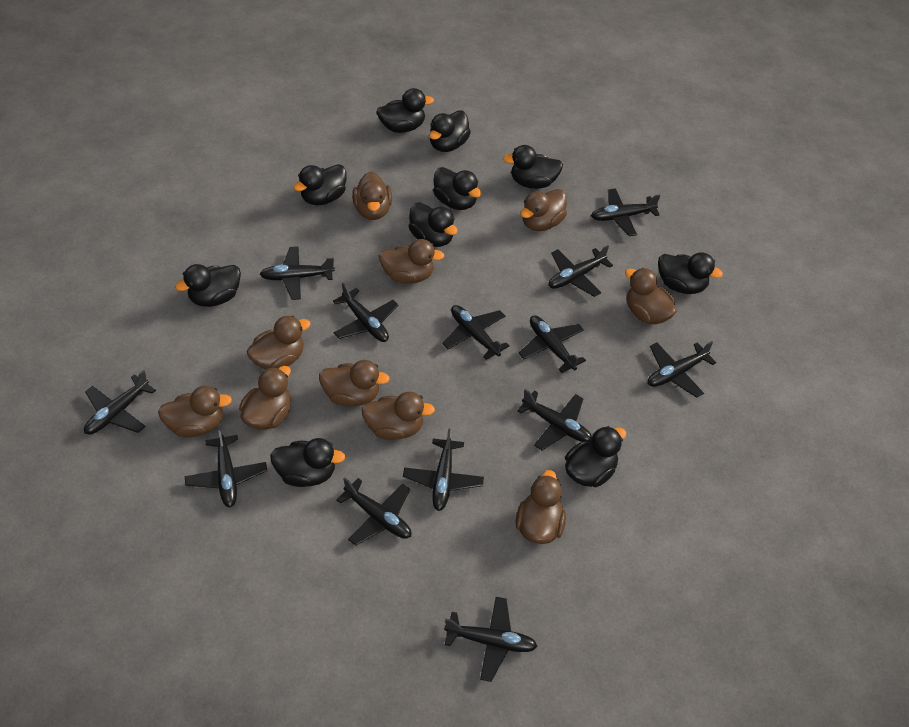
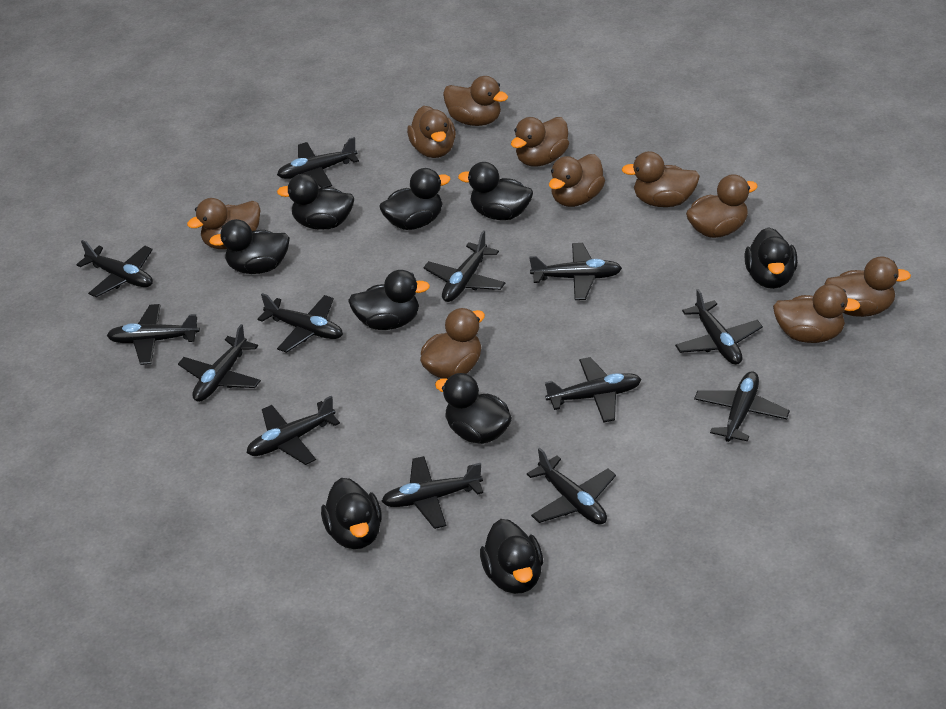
black duck: [175,264,241,307] [270,438,345,487] [293,164,347,205] [376,88,434,133] [408,202,458,247] [429,111,471,152] [433,167,482,210] [503,145,563,189] [565,426,626,487] [658,252,723,294] = 10 -> [209,219,290,274] [277,174,354,230] [321,478,382,549] [348,270,430,330] [379,168,451,230] [435,373,512,444] [458,162,533,220] [480,519,543,594] [744,227,798,289] = 9

